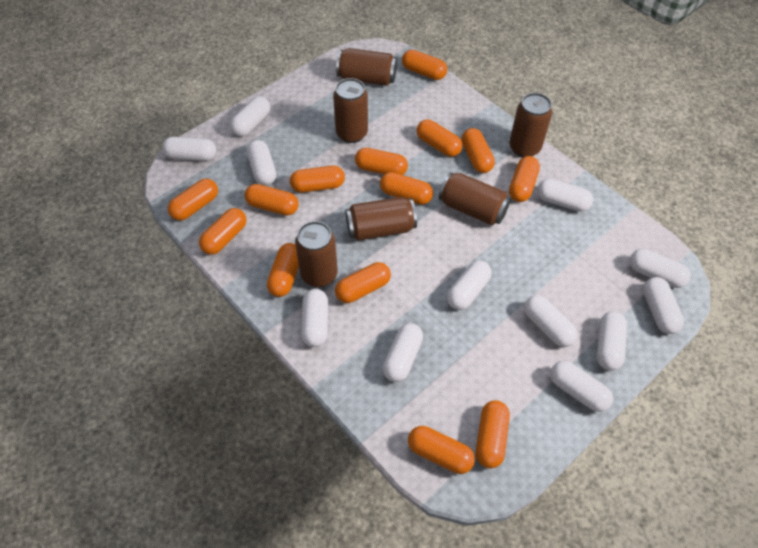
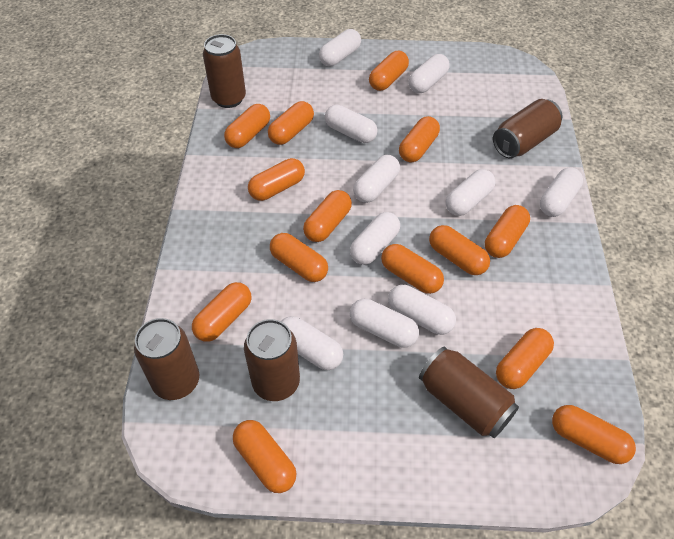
brown can: [295,221,338,287] [333,78,368,143] [336,48,397,86] [345,197,417,241] [439,172,511,225] [509,93,552,157] = 6 -> [134,318,199,400] [203,34,246,108] [244,319,300,401] [419,347,519,438] [493,99,563,158] = 5
white capsule: [162,137,216,161] [230,96,270,137] [247,140,276,185] [301,289,328,347] [383,323,423,382] [447,261,492,310] [524,295,577,347] [537,179,593,212] [550,361,613,412] [597,311,627,371] [630,249,691,288] [643,277,684,334] = 12 -> [281,316,343,370] [319,29,361,66] [325,105,378,143] [350,212,400,265] [350,299,419,348] [353,155,400,203] [388,285,456,335] [408,54,450,93] [446,169,496,216] [540,167,583,217] = 10

